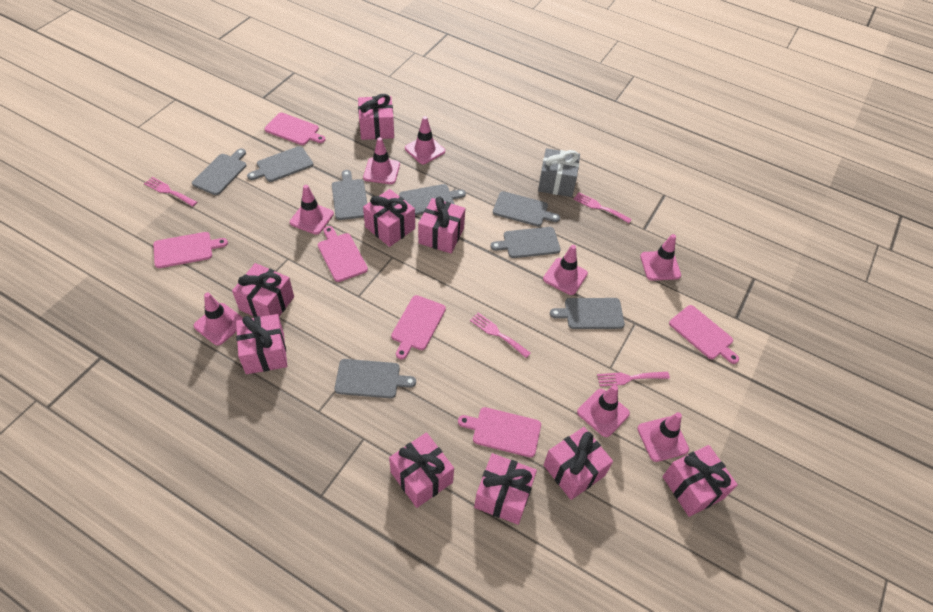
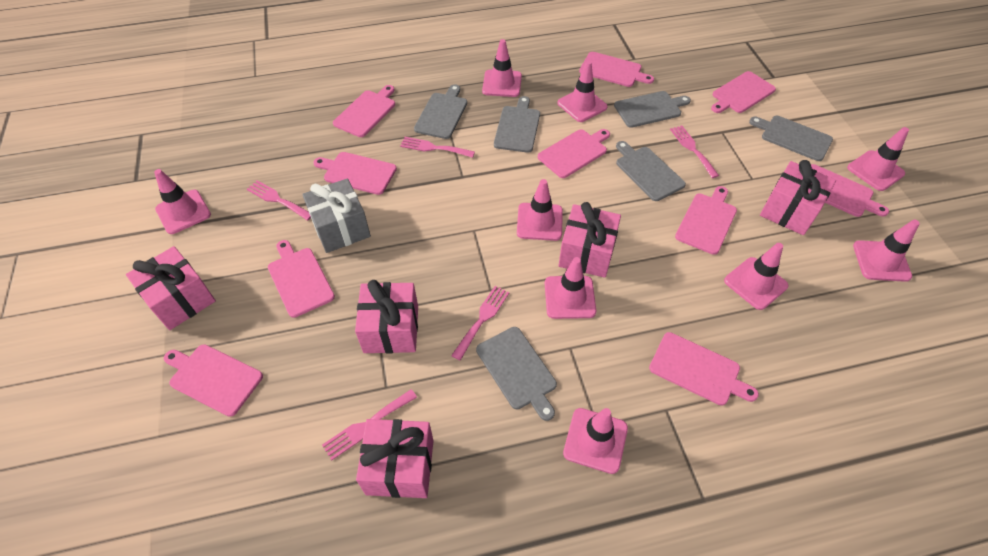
grey cutting board: [192,148,246,195] [247,146,313,182] [332,170,367,220] [334,359,416,398] [399,184,466,215] [491,227,561,258] [493,191,560,226] [550,298,625,329] = 8 -> [414,84,467,139] [476,327,557,421] [494,96,540,153] [614,91,691,128] [616,141,686,201] [749,116,833,161] = 6
pink cutting board: [153,232,228,268] [264,113,325,145] [318,226,368,282] [391,295,446,360] [458,407,541,458] [669,305,739,364] = 6 -> [164,344,263,417] [268,240,335,318] [313,152,397,195] [333,85,395,137] [538,129,610,178] [579,52,654,87] [649,332,759,406] [675,186,737,255] [711,71,776,113] [811,164,889,217] = 10
pink fork: [144,177,197,207] [470,312,531,358] [573,192,632,223] [597,372,670,387] = 4 -> [247,180,311,221] [322,389,417,461] [400,137,475,158] [451,286,510,361] [670,125,719,178] = 5
pink gift: [232,263,294,317] [236,314,287,374] [358,94,394,140] [363,189,415,247] [389,433,454,508] [418,196,465,254] [474,453,537,525] [544,427,613,500] [663,445,738,517] = 9 -> [126,246,216,330] [355,280,418,353] [356,419,434,498] [558,202,621,278] [760,160,836,235] = 5
pink traffic cone: [194,292,243,345] [290,185,334,235] [363,137,400,184] [405,116,445,164] [543,245,588,295] [577,385,630,437] [637,412,689,462] [640,234,681,281] = 8 -> [154,169,211,234] [482,39,522,97] [517,179,563,241] [545,257,596,319] [557,61,608,122] [563,408,628,474] [724,243,788,310] [847,127,909,191] [853,220,920,282] = 9

